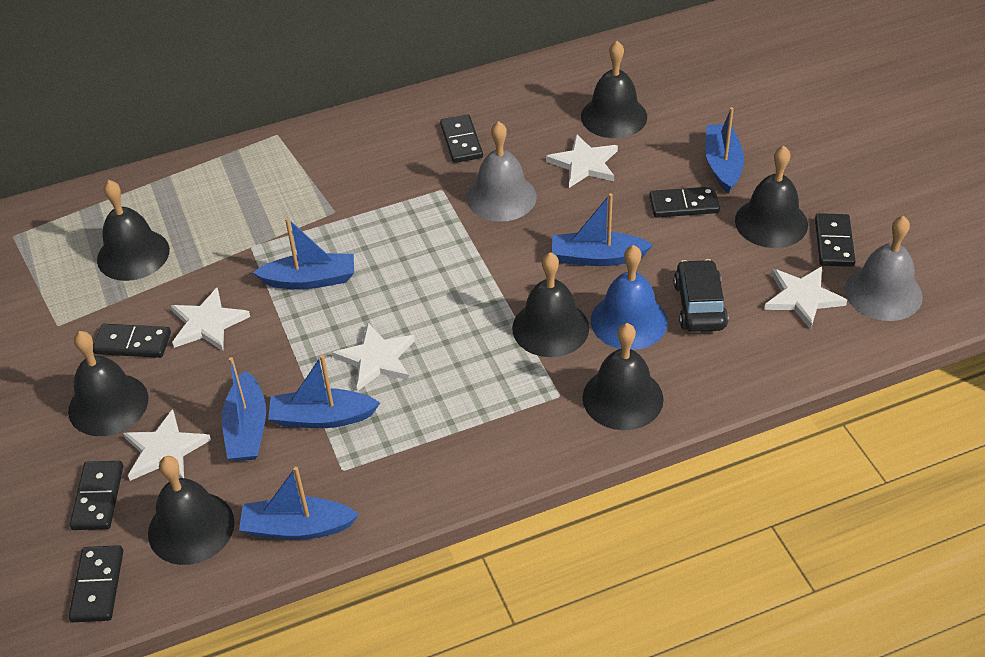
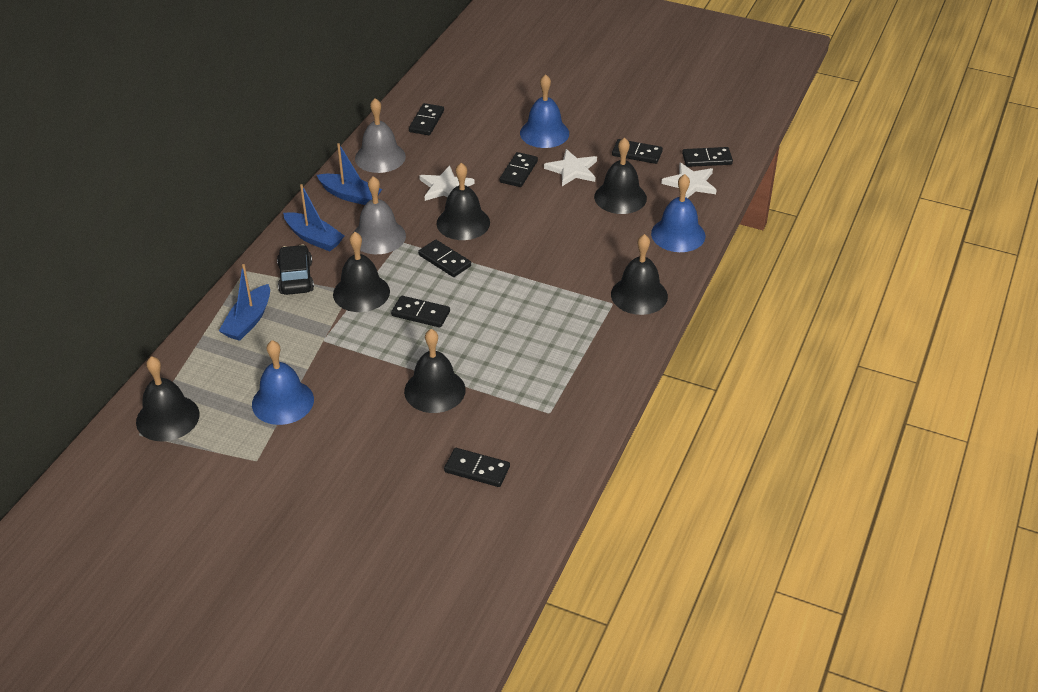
black bell: [68,331,148,436] [97,180,170,281] [148,456,235,565] [512,252,589,357] [581,41,647,138] [582,323,664,430] [735,146,808,248] = 7 -> [136,356,200,441] [333,232,390,312] [404,329,466,413] [437,163,490,240] [594,137,647,214] [611,234,668,315] = 6
black domino: [69,545,123,622] [70,461,123,530] [93,324,171,358] [440,115,483,163] [649,186,720,218] [815,213,855,267] = 6 -> [391,296,450,327] [409,103,444,135] [418,240,471,277] [444,448,510,487] [500,152,538,187] [612,139,663,164] [682,147,733,167] = 7
blue bell: [591,245,668,350] = 1 -> [252,340,314,425] [520,74,569,148] [651,174,706,252] = 3
blue boat: [222,357,266,461] [239,467,359,540] [252,218,354,290] [268,355,380,428] [552,193,653,266] [705,107,744,193] = 6 -> [219,264,270,341] [283,184,344,251] [317,143,382,205] = 3
white star: [123,409,211,481] [171,288,250,351] [332,323,415,391] [546,134,618,188] [764,266,847,330] = 5 -> [419,165,474,201] [544,149,597,186] [661,163,717,198] = 3

